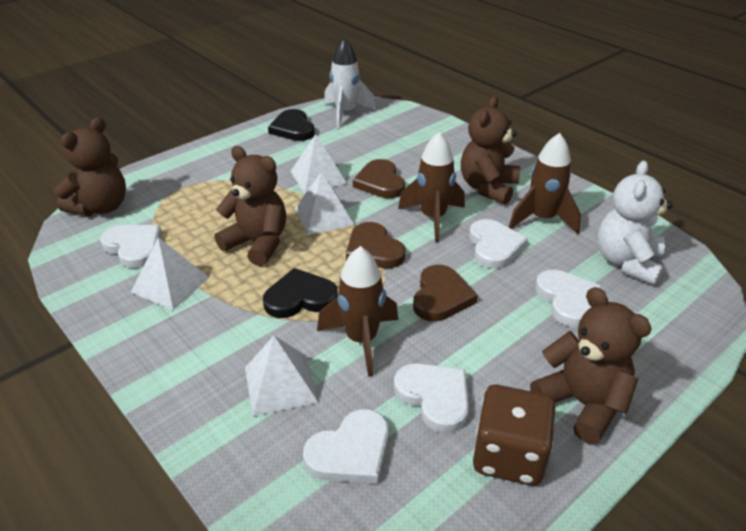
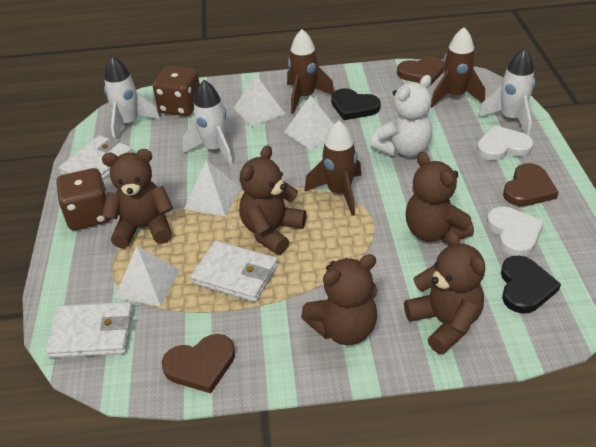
brown dice: [473,385,555,486] = 1 -> [56,168,111,230] [153,66,200,116] = 2
brown teddy bear: [55,117,126,216] [215,146,286,266] [461,96,520,205] [530,287,652,444] = 4 -> [102,149,173,248] [239,145,306,255] [301,254,378,345] [404,231,485,354] [406,152,474,243] = 5
white heart: [100,225,162,268] [303,409,389,484] [394,363,469,433] [469,219,528,269] [535,270,602,327] = 5 -> [477,125,534,161] [486,206,544,256] = 2
white rocket: [324,38,376,128] = 1 -> [104,56,160,139] [182,80,233,166] [478,48,535,136] = 3
white wallet: none = 0 -> [46,302,133,358] [59,135,133,180] [191,241,278,302] = 3

